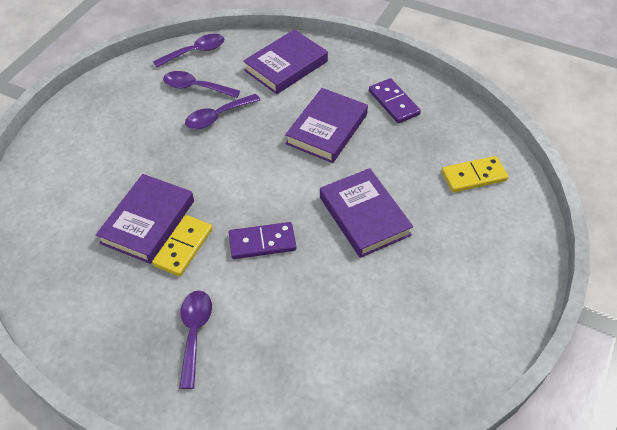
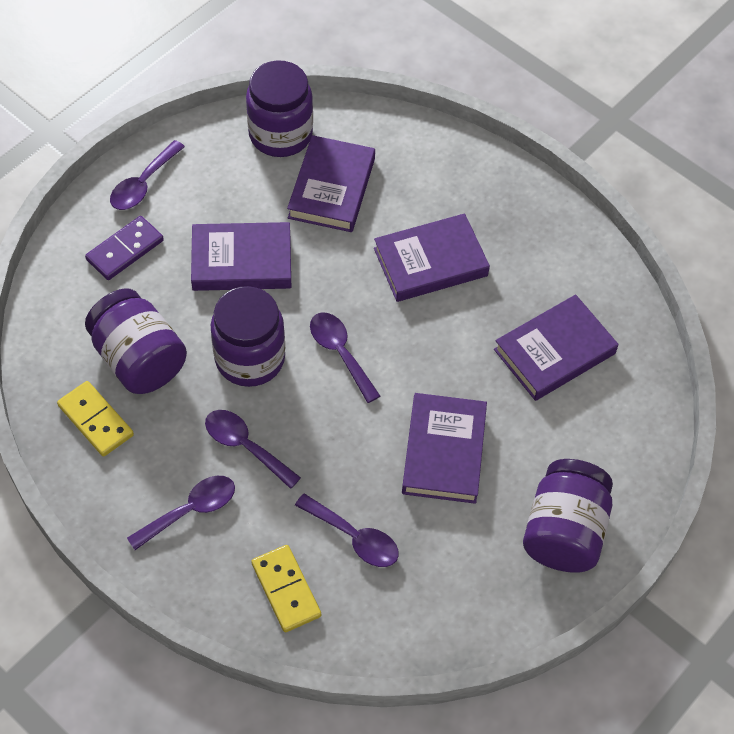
purple book: [96,174,194,264] [243,29,328,94] [285,88,368,163] [320,168,413,258] = 4 -> [191,222,291,291] [287,135,375,232] [374,213,490,302] [402,393,487,504] [494,294,619,401] = 5
purple domino: [229,222,296,259] [369,78,421,124] = 2 -> [85,216,164,280] = 1
purple jar: none = 0 -> [85,288,187,394] [211,286,285,387] [246,60,313,157] [523,459,613,573] = 4
purple spoon: [153,34,224,68] [163,71,240,98] [179,291,212,389] [185,94,260,129] = 4 -> [110,140,185,210] [127,476,235,550] [205,410,301,489] [295,493,399,567] [310,312,380,403] = 5

